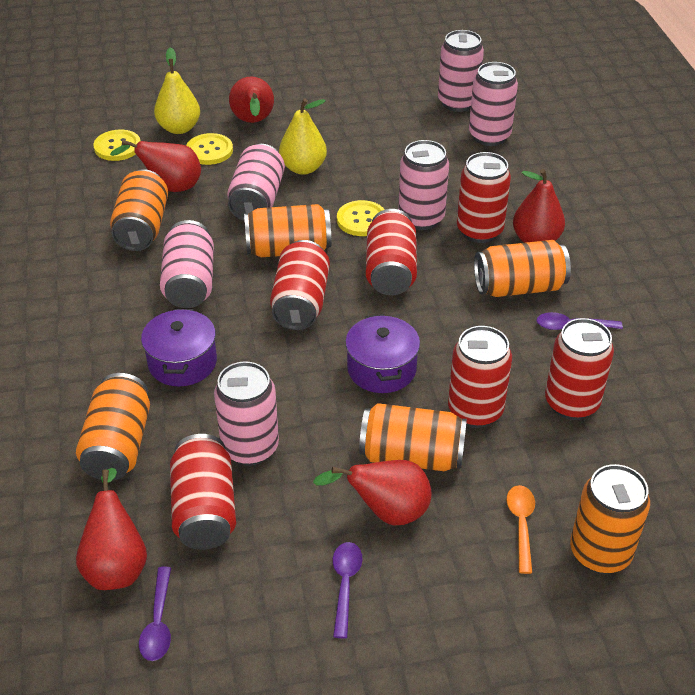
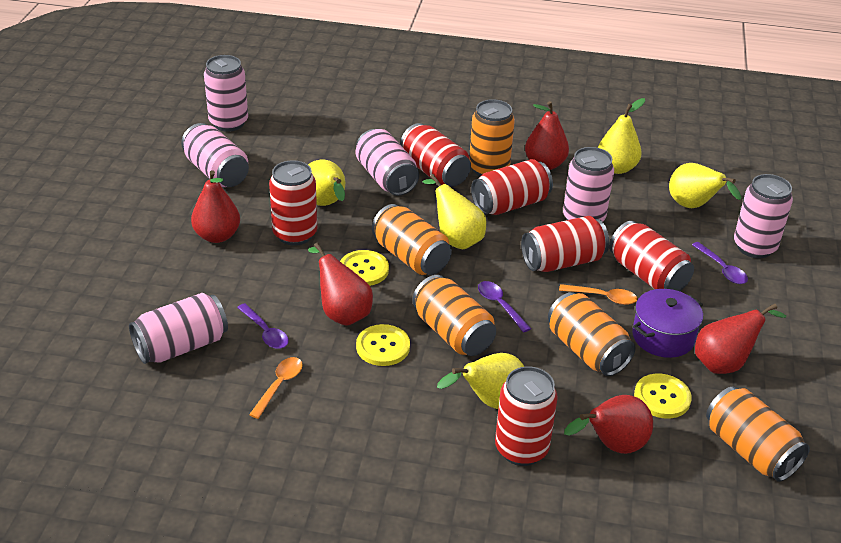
orange can: [76,373,150,480] [110,169,168,251] [244,204,331,257] [359,403,467,471] [474,240,571,297] [570,464,650,574] = 6 -> [372,204,452,275] [412,275,496,356] [469,99,515,176] [548,292,635,376] [706,387,810,482] = 5
orange spoon: [507,485,535,574] = 1 -> [249,357,303,419] [559,284,637,305] = 2
purple pot: [141,309,217,386] [345,314,420,393] = 2 -> [632,289,703,358] = 1
yellow pear: [154,47,200,134] [279,99,327,175] = 2 -> [308,160,345,206] [423,174,486,249] [437,353,524,409] [598,98,645,174] [669,163,741,208] = 5

